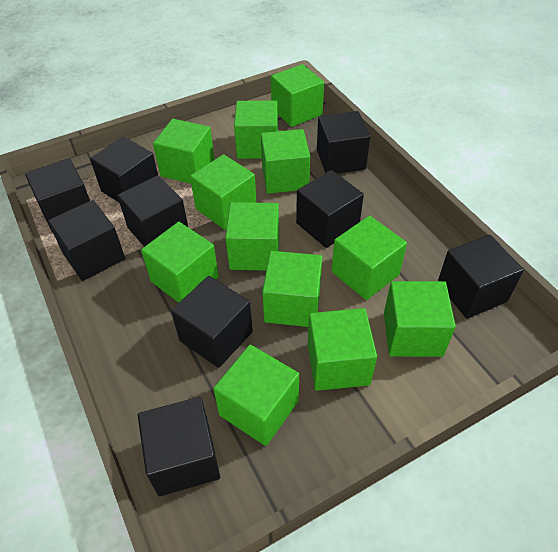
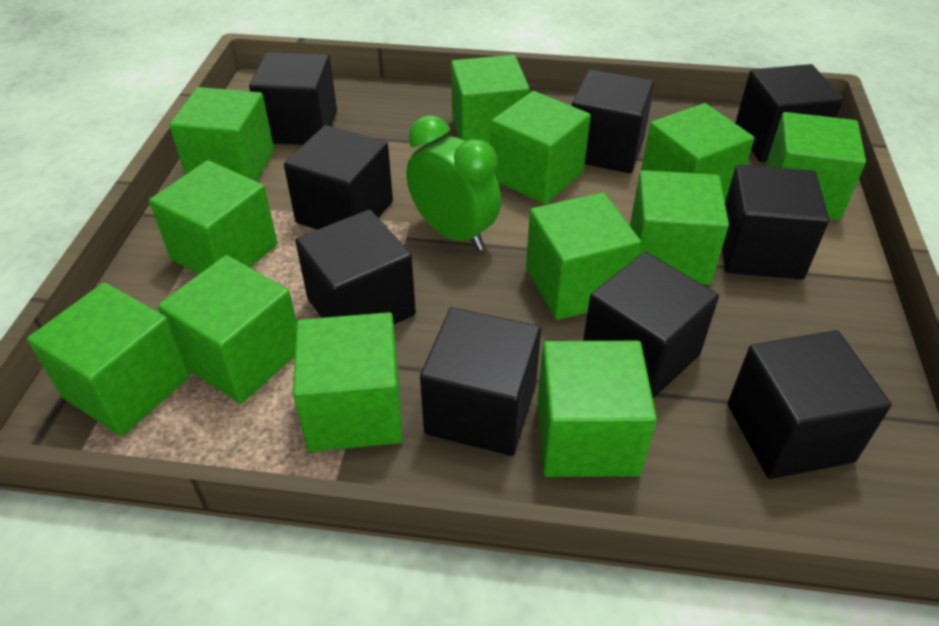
green clock: none = 0 -> [406,115,501,251] = 1

